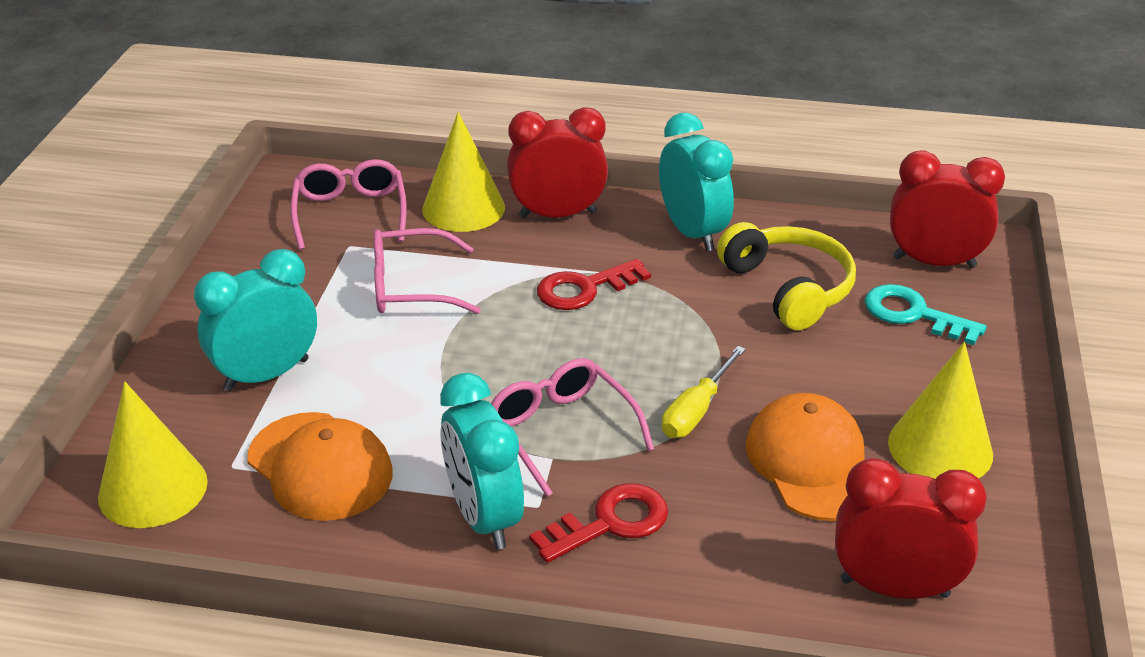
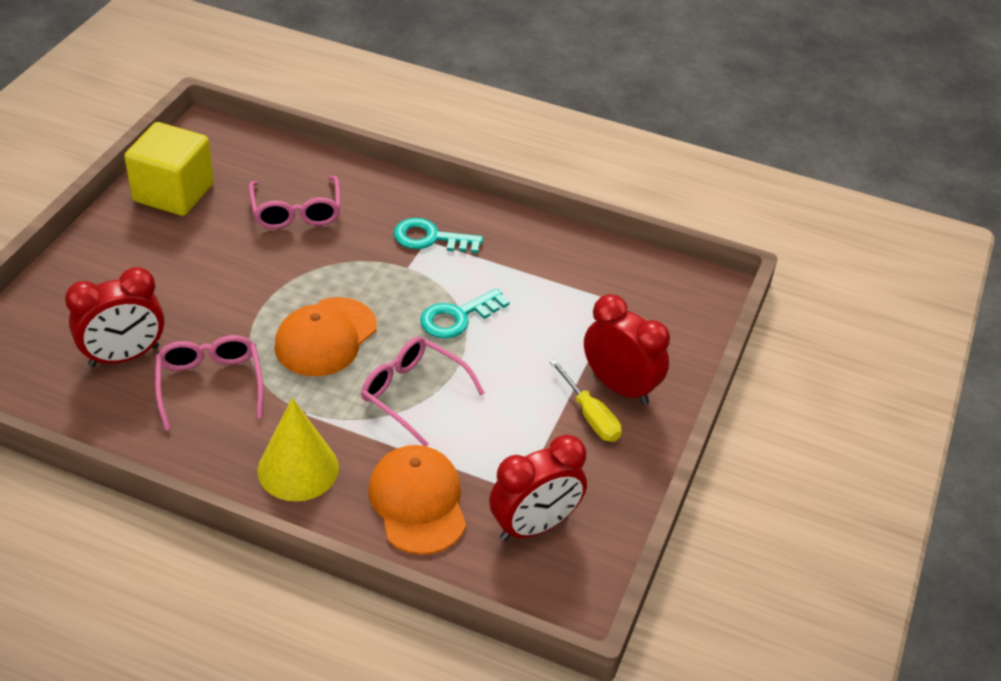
red key: [529,483,668,563] [537,259,651,310] = 2 -> none = 0
turquoise clock: [194,249,317,391] [440,373,524,550] [659,113,734,251] = 3 -> none = 0
turquoise key: [865,284,987,345] = 1 -> [394,218,483,253] [420,288,510,339] = 2
yellow cone: [98,382,208,528] [422,112,505,232] [888,342,993,479] = 3 -> [258,398,339,501] = 1
yellow cube: none = 0 -> [124,122,214,216] = 1
yellow headphones: [717,222,856,330] = 1 -> none = 0

